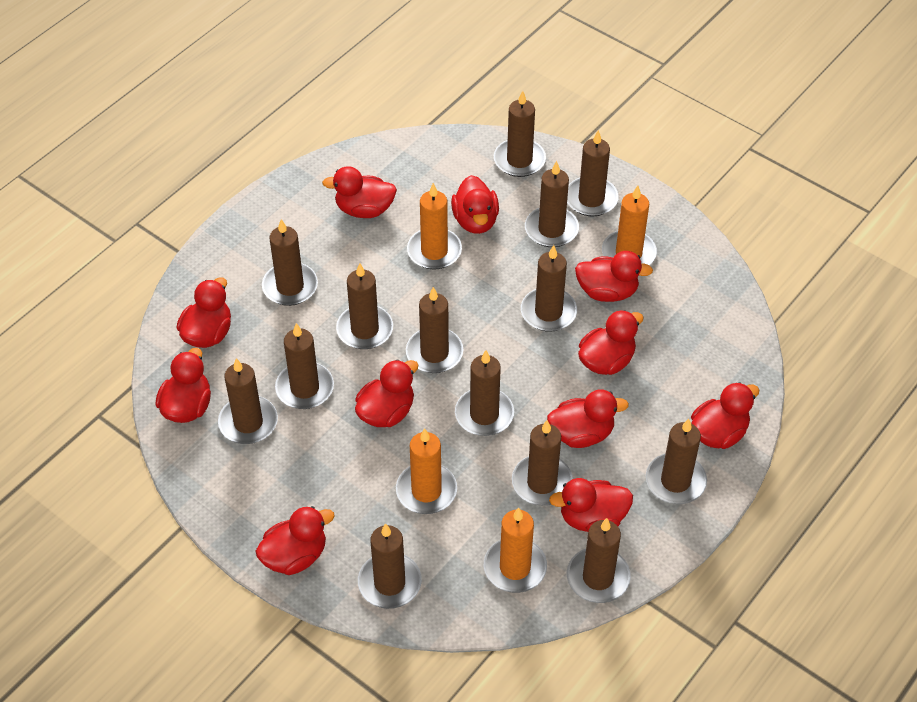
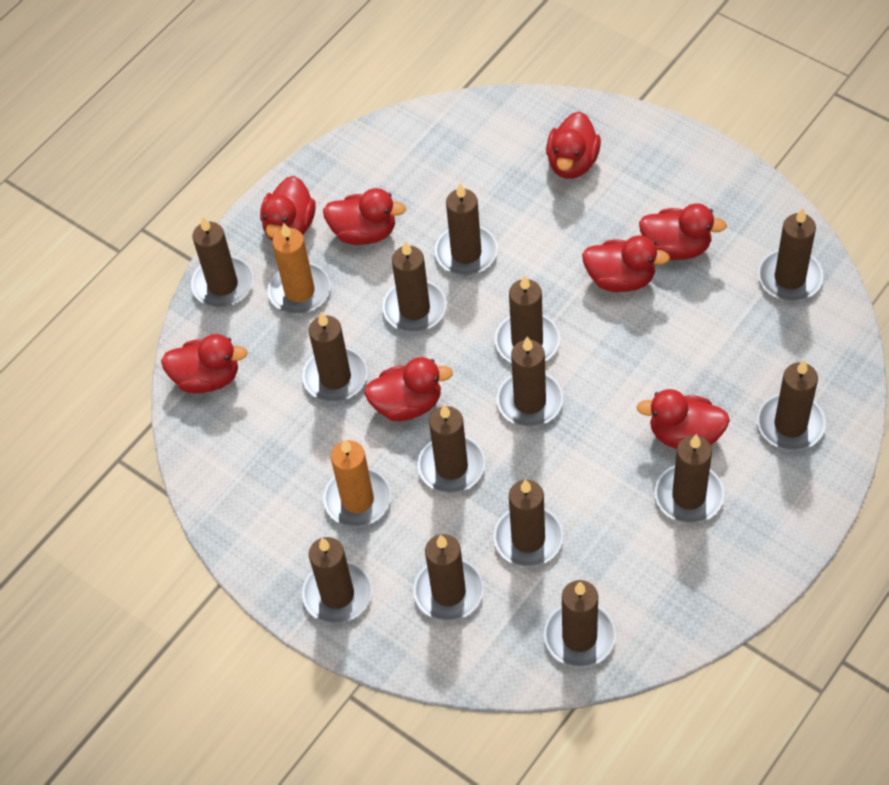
orange candle: [396,428,457,514] [407,183,462,270] [484,507,547,593] [602,186,657,265] = 4 -> [268,223,330,314] [323,439,391,527] = 2
red duck: [156,348,211,423] [177,277,231,348] [255,506,334,575] [322,166,397,218] [355,359,418,427] [451,175,499,234] [547,389,629,448] [549,478,633,532] [575,251,653,302] [578,310,644,375] [691,382,759,449] = 11 -> [161,334,248,394] [260,176,315,240] [323,188,406,245] [364,357,453,421] [546,112,601,179] [582,235,670,292] [637,389,730,449] [639,203,727,260] = 8

